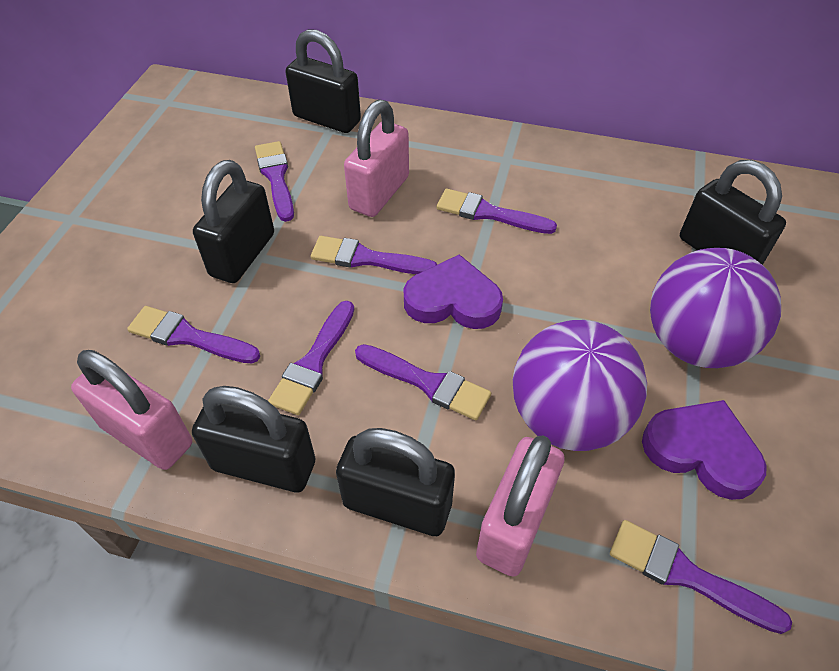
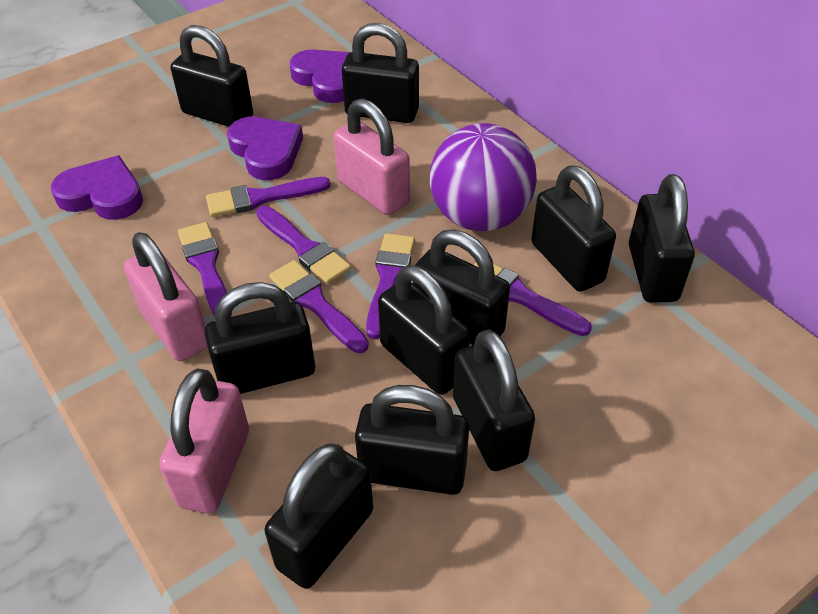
black padlock: [192,386,315,492] [193,160,274,283] [286,29,361,133] [336,428,455,536] [680,160,786,265] = 5 -> [171,25,253,127] [205,282,315,394] [264,443,373,589] [342,23,419,123] [355,385,469,495] [378,265,470,395] [413,230,510,345] [453,329,535,471] [531,166,616,292] [629,174,695,303] = 10
purple ball: [513,320,647,451] [650,248,781,368] = 2 -> [429,123,537,231] = 1
purple brush: [127,306,260,363] [255,141,294,222] [268,301,354,415] [311,236,437,275] [355,344,491,420] [437,189,557,234] [610,520,792,634] = 7 -> [178,222,232,316] [206,177,331,217] [256,206,351,284] [269,260,369,353] [366,233,415,339] [474,263,592,336] = 6
purple heart: [403,254,503,329] [642,400,767,500] = 2 -> [51,156,143,220] [227,116,303,180] [290,49,350,103] = 3

